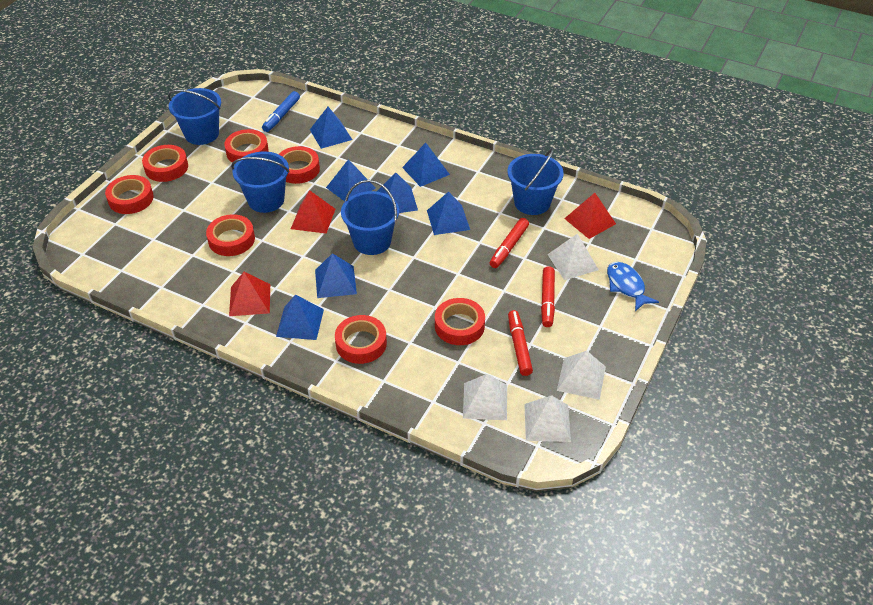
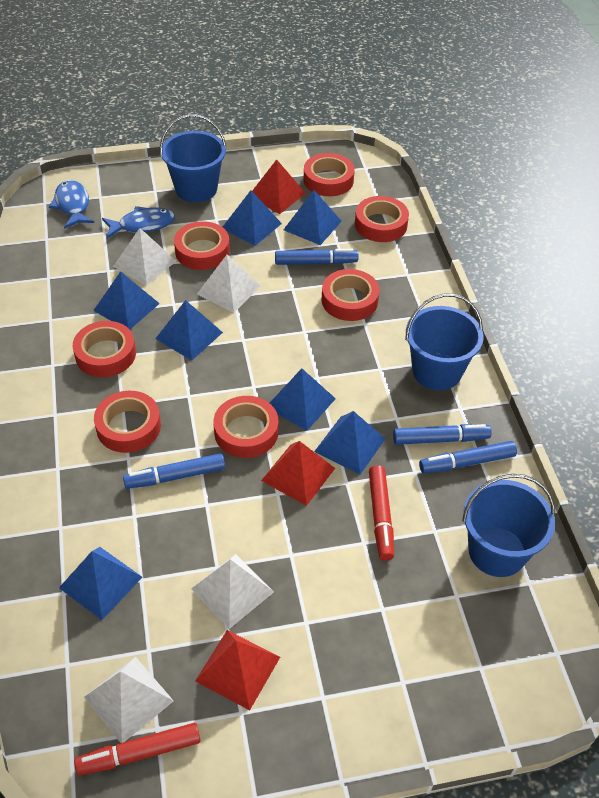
blue bucket: [168,88,221,145] [231,152,290,213] [341,180,399,255] [507,148,564,215] = 4 -> [160,114,226,202] [405,294,484,390] [462,474,555,577] = 3
blue fish: [607,262,659,311] = 1 -> [49,180,94,229] [102,206,175,238] = 2
blue marker: [262,91,300,132] = 1 -> [123,453,225,489] [275,249,358,265] [393,424,492,445] [419,441,517,473] = 4
red marker: [490,218,529,268] [508,310,533,376] [541,266,555,327] = 3 -> [74,723,201,775] [369,465,394,560] = 2

